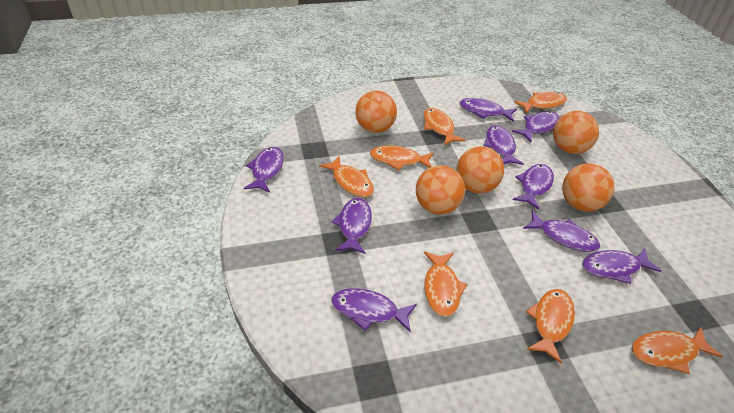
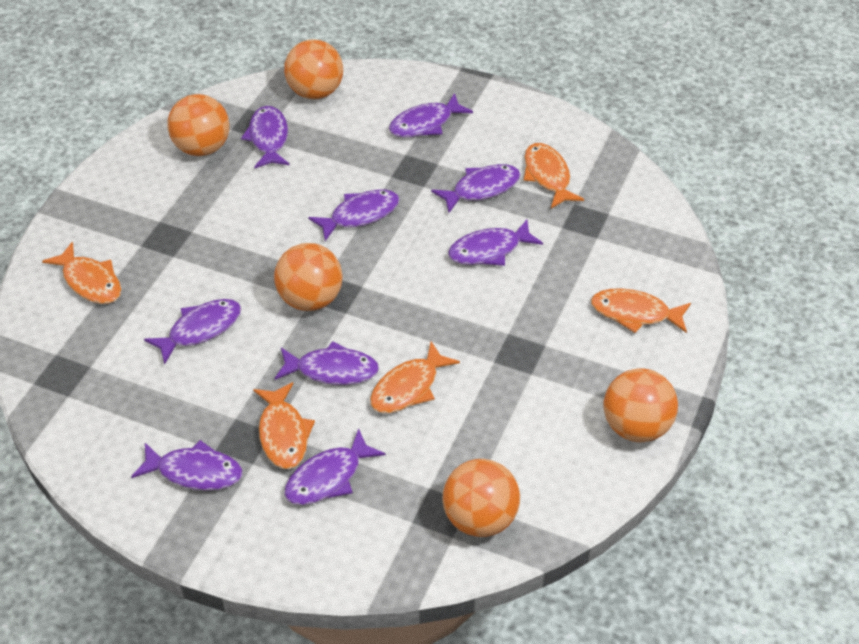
orange fish: [319,156,374,197] [370,145,434,170] [424,108,465,145] [424,251,467,317] [514,92,567,113] [526,289,575,364] [631,327,723,374] = 7 -> [42,242,122,304] [253,382,315,469] [370,342,460,413] [523,143,584,208] [591,288,691,333] = 5

